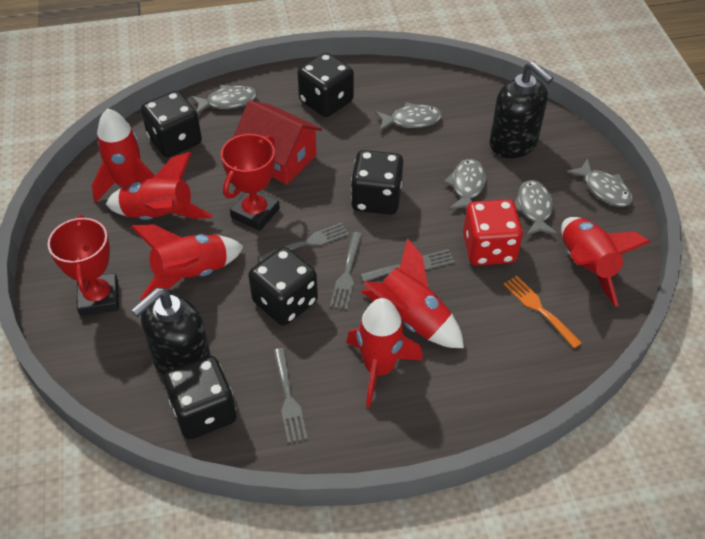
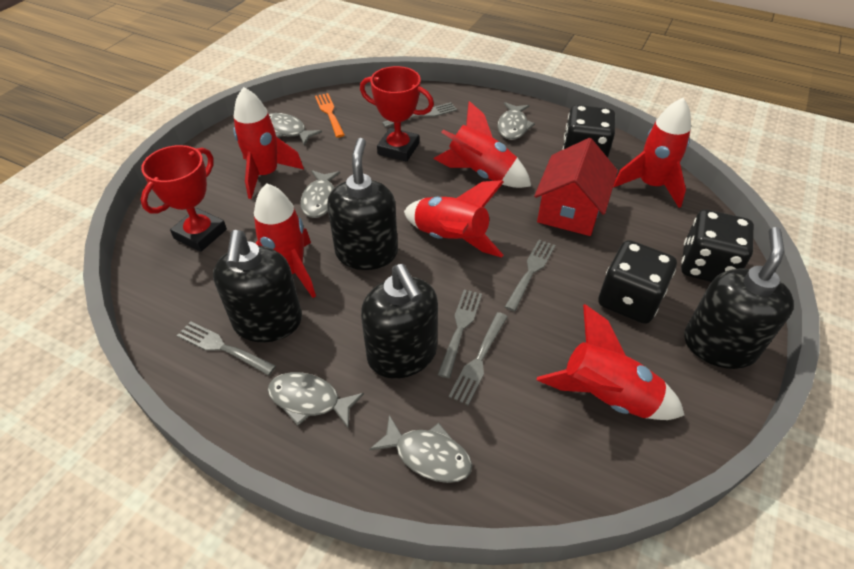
black dice: [141,91,202,157] [163,356,236,440] [248,247,318,326] [297,53,354,117] [351,150,403,215] = 5 -> [563,105,615,158] [598,240,677,324] [681,209,754,282] = 3
black soap dispenser: [131,288,211,377] [490,61,554,158] = 2 -> [213,230,302,343] [327,138,398,270] [361,264,438,378] [684,227,794,369] = 4
grey fork: [258,222,349,261] [273,348,308,443] [330,232,362,310] [360,249,455,282] = 4 -> [177,321,276,376] [382,102,457,127] [438,289,482,378] [449,312,508,405] [505,240,555,312] = 5
red dice: [463,199,523,266] = 1 -> none = 0

